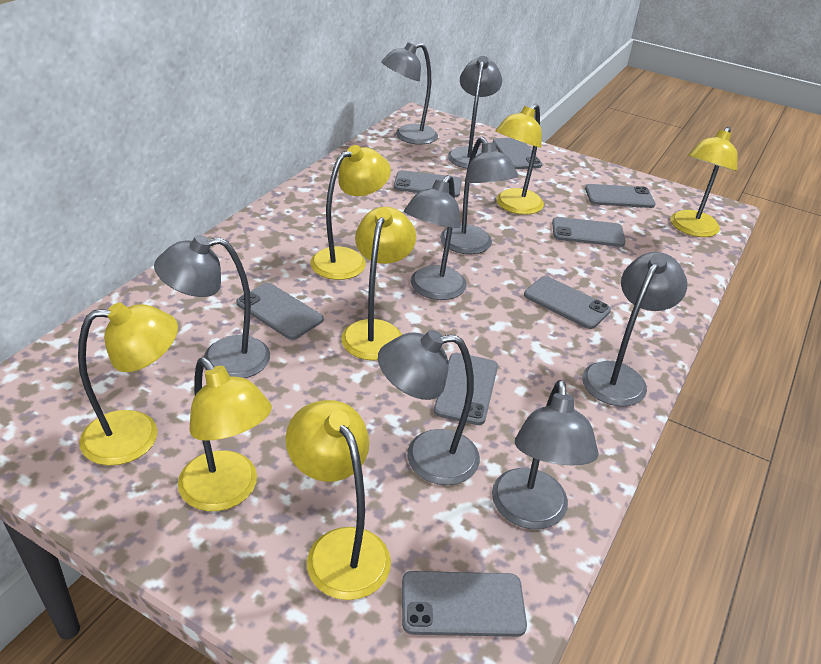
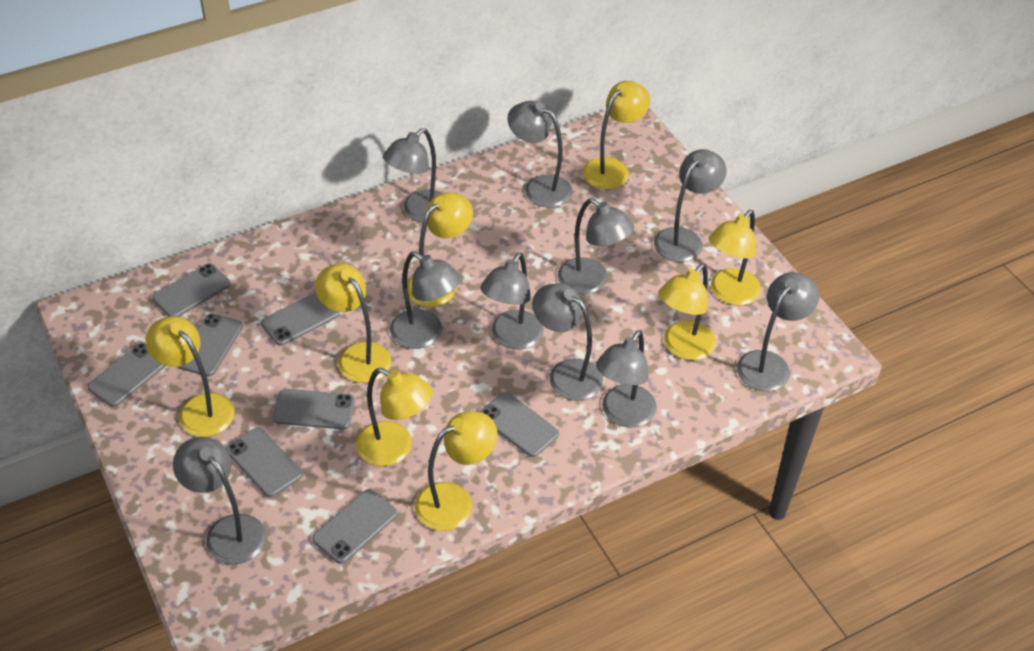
grey lamp: [154,235,270,378] [378,330,480,485] [381,42,438,145] [404,175,467,300] [440,137,518,254] [448,56,502,169] [492,380,599,529] [582,252,688,406] = 8 -> [173,437,266,565] [383,128,442,223] [390,251,461,349] [480,253,544,349] [507,101,573,208] [533,283,603,401] [558,198,634,294] [596,330,657,428] [654,149,727,262] [737,272,819,391] = 10
yellow lamp: [78,303,178,466] [178,358,272,511] [286,400,391,600] [311,145,391,280] [341,207,416,361] [495,104,544,215] [671,127,738,237] = 7 -> [145,316,235,437] [315,263,391,383] [356,368,433,466] [407,192,473,307] [415,411,497,531] [582,81,650,190] [658,264,716,360] [709,210,761,305] = 8

